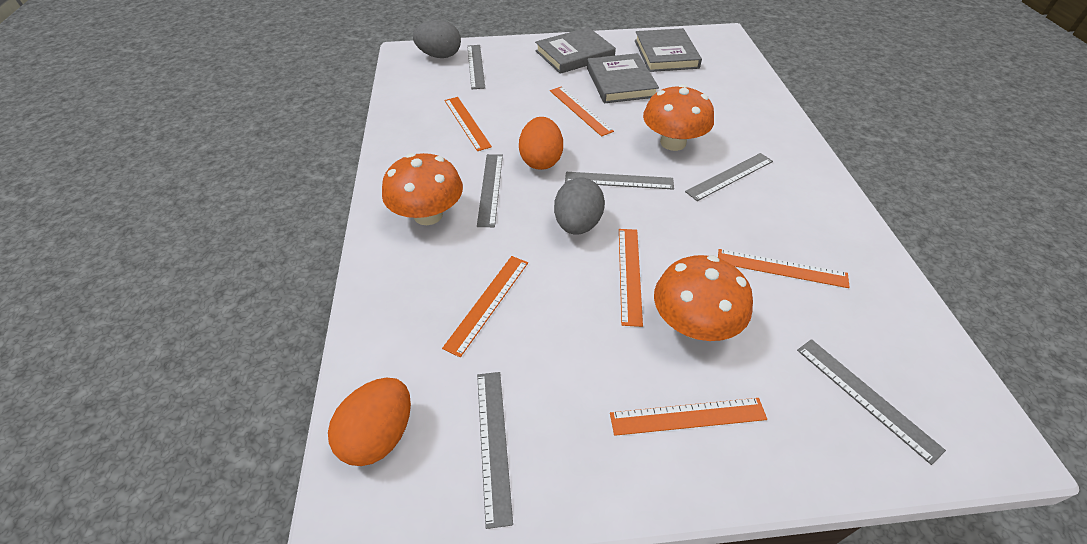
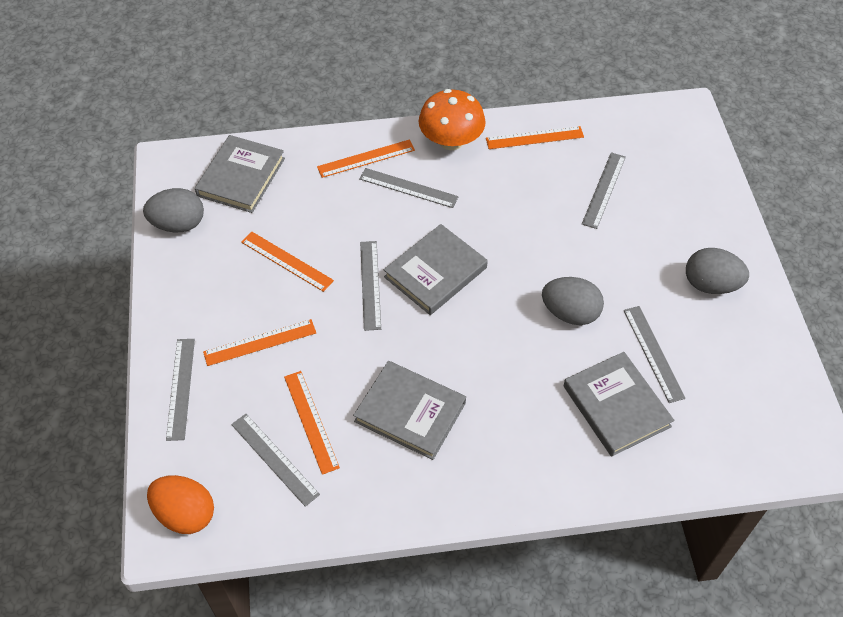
grey book: [535,27,616,74] [587,53,659,103] [635,28,702,72] = 3 -> [195,135,285,213] [353,361,466,460] [384,224,488,315] [564,352,674,457] = 4
grey egg: [413,20,461,58] [554,178,605,235] = 2 -> [143,188,204,232] [542,277,604,325] [686,248,749,294] = 3
orange egg: [328,377,411,466] [519,117,563,170] = 2 -> [147,475,214,534] = 1
orange mushroom: [382,153,463,225] [643,84,714,151] [654,255,753,341] = 3 -> [418,89,486,150] = 1
orange ruler: [442,256,528,357] [445,97,492,151] [550,86,614,136] [610,398,767,436] [619,229,643,327] [718,249,850,288] = 6 -> [203,319,316,366] [241,231,334,292] [284,371,340,475] [317,140,415,178] [486,126,584,149] = 5

